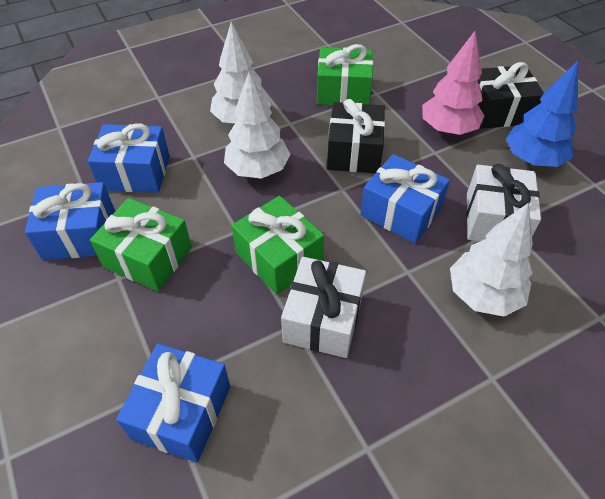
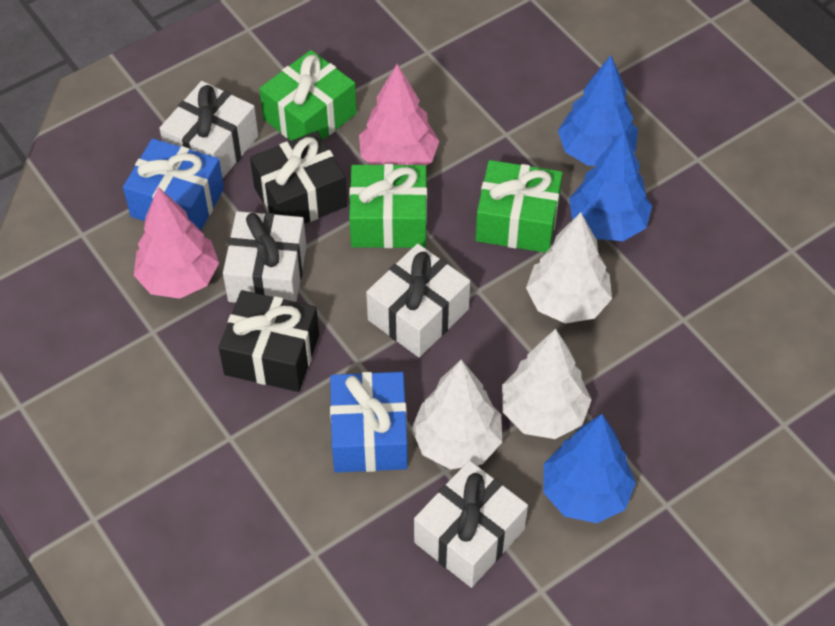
blue gift: [25,182,115,260] [88,124,170,193] [116,343,230,463] [360,154,450,243] = 4 -> [123,139,224,231] [330,372,408,472] = 2
blue tree: [506,61,578,167] = 1 -> [543,414,636,523] [558,55,638,166] [569,130,652,241] = 3
pink tree: [422,31,485,135] = 1 -> [134,187,219,299] [359,64,439,165] = 2
white gift: [281,257,366,358] [466,164,541,241] = 2 -> [159,81,258,179] [223,211,307,303] [366,244,470,358] [414,461,528,588] = 4

